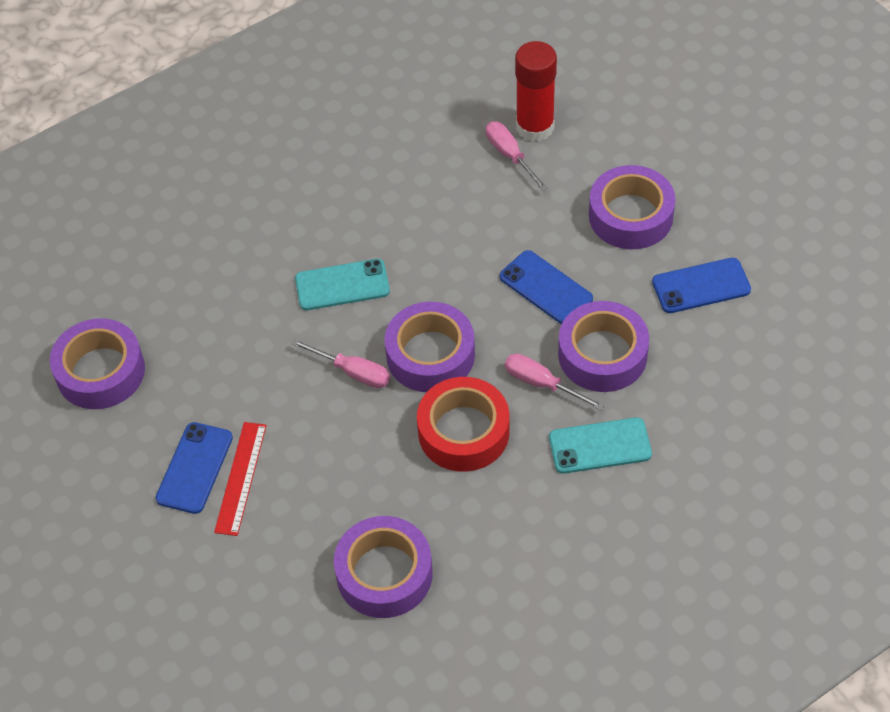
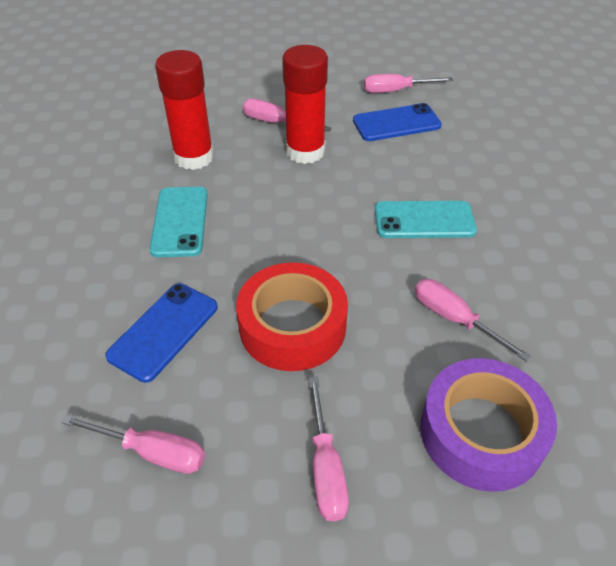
blue phone: [156,422,233,514] [500,250,593,324] [652,258,751,313] = 3 -> [105,283,218,383] [353,103,442,141] = 2
pink screwdriver: [291,339,390,388] [486,121,548,191] [505,353,605,410] = 3 -> [61,415,205,474] [243,99,332,132] [309,377,349,521] [364,74,453,93] [415,279,531,362] = 5
purple tape: [50,319,145,409] [334,516,433,618] [385,302,475,392] [558,301,649,392] [589,165,675,249] = 5 -> [420,358,557,492] = 1
red glue stick: [515,41,557,142] = 1 -> [155,50,214,170] [282,45,328,164] = 2
red ruler: [214,422,267,536] = 1 -> none = 0

